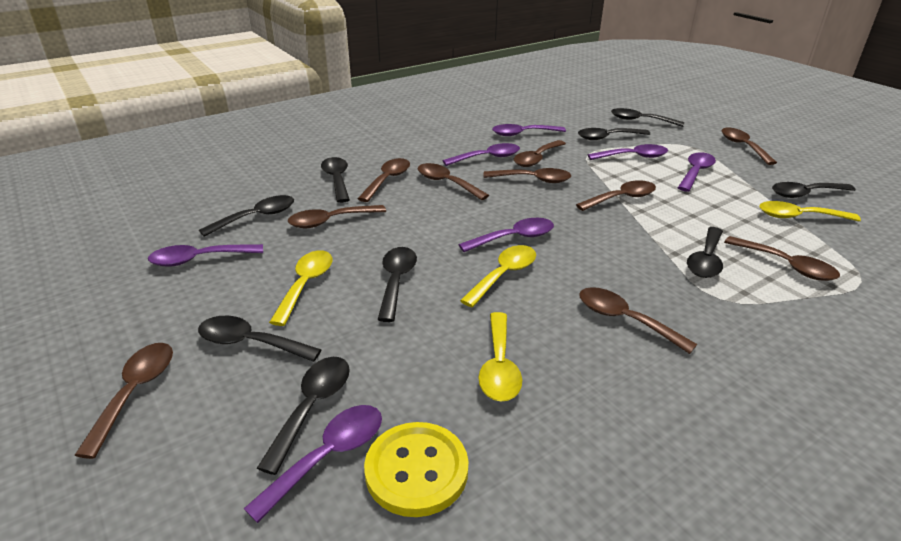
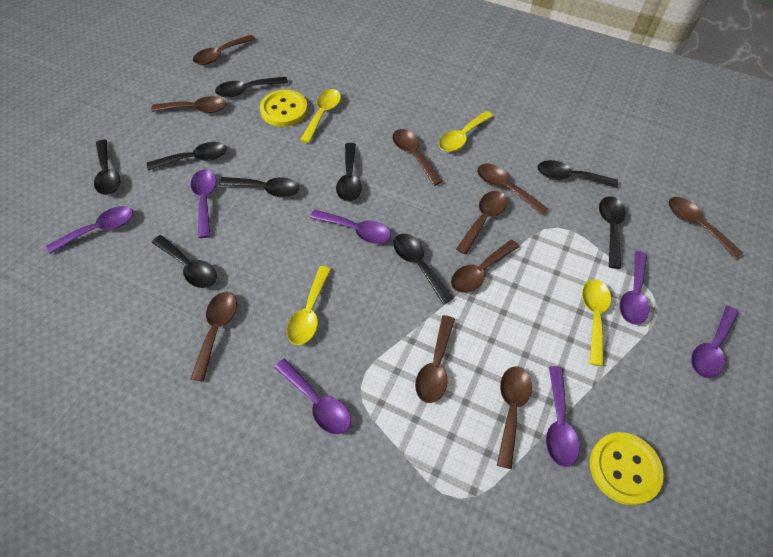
yellow button: [364,422,469,517] = 1 -> [260,90,308,127] [590,432,664,506] = 2

